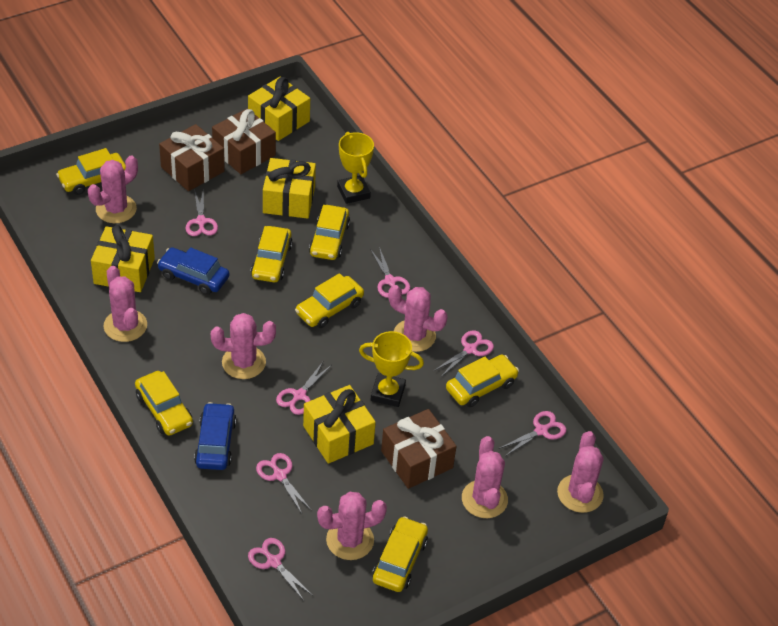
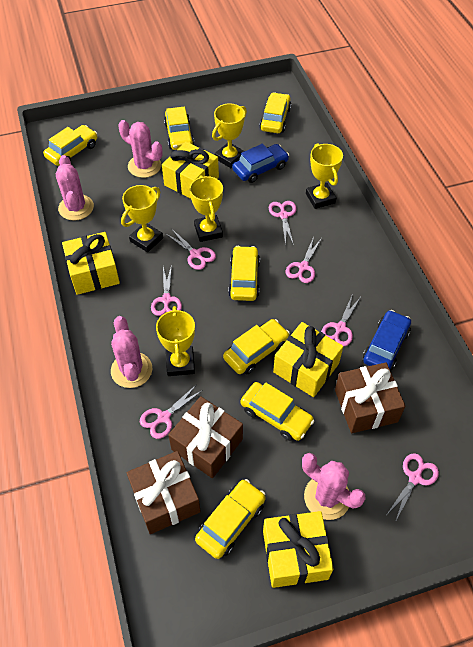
pink cactus: [88,155,138,223] [104,266,147,342] [211,313,276,379] [317,492,387,560] [388,285,448,352] [462,436,508,518] [557,431,604,513] = 7 -> [56,155,94,221] [111,316,152,388] [118,120,162,178] [302,453,366,520] = 4
yellow trophy: [337,132,374,204] [359,331,424,407] = 2 -> [121,185,163,252] [156,306,195,376] [189,175,223,242] [212,103,247,168] [306,143,343,209] = 5

